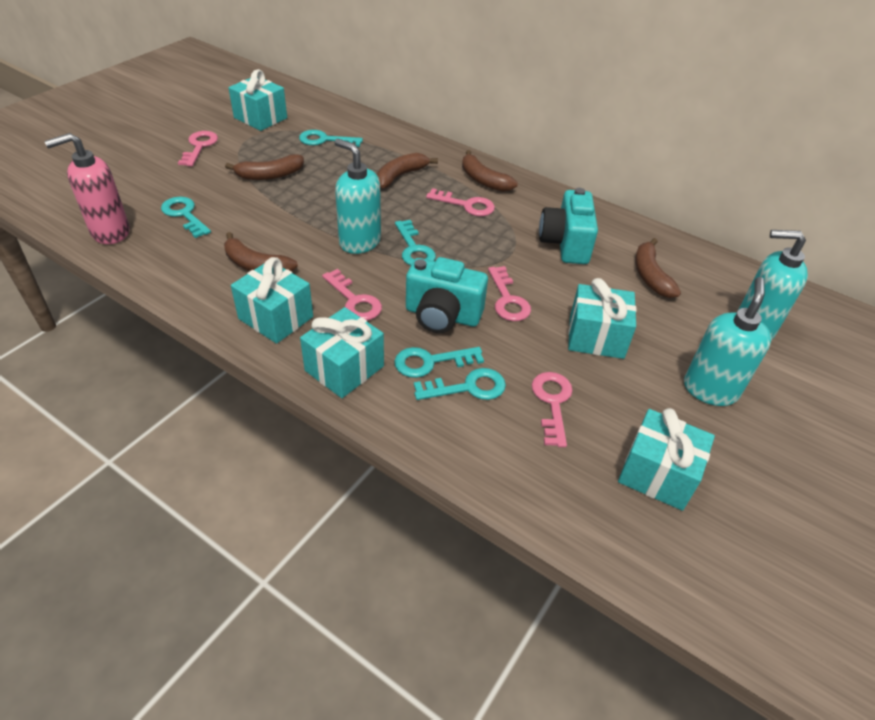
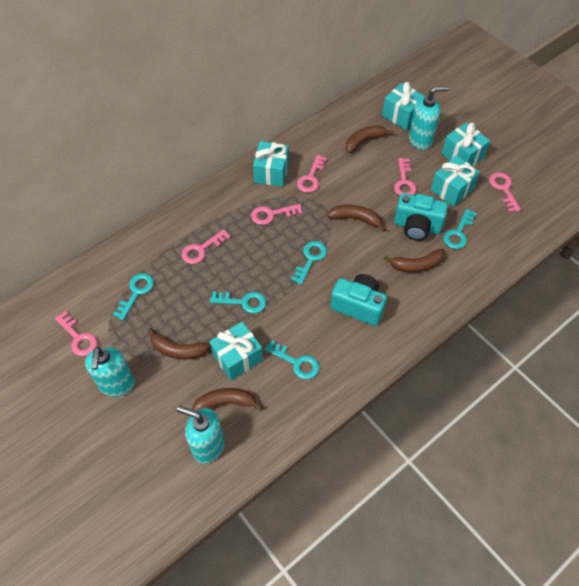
pink key: [178,131,218,166] [322,269,382,320] [426,188,495,216] [488,266,531,321] [532,372,573,447] = 5 -> [55,311,97,356] [181,229,231,264] [251,204,303,225] [297,155,327,193] [394,158,417,196] [489,172,521,212] = 6
pink soap dispenser: [44,133,130,244] = 1 -> none = 0

